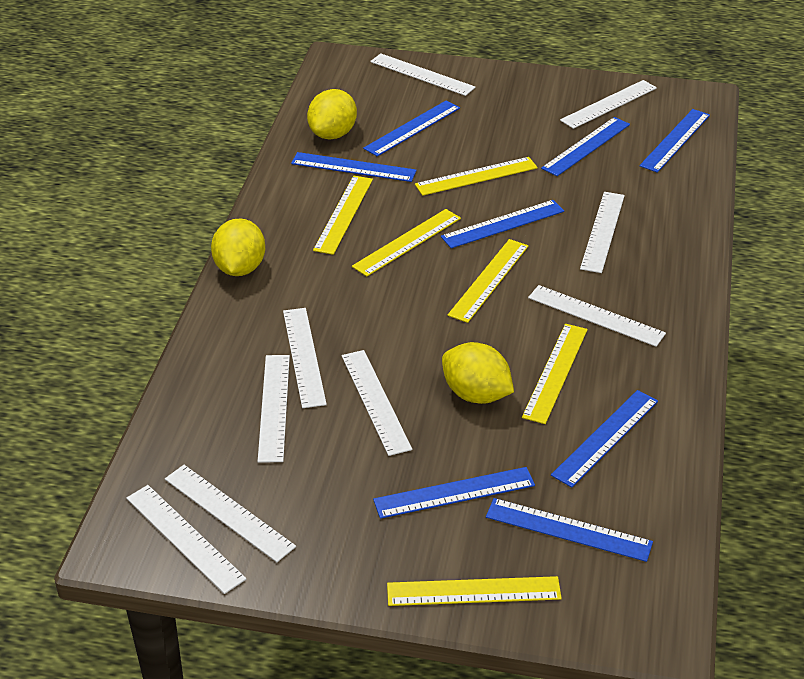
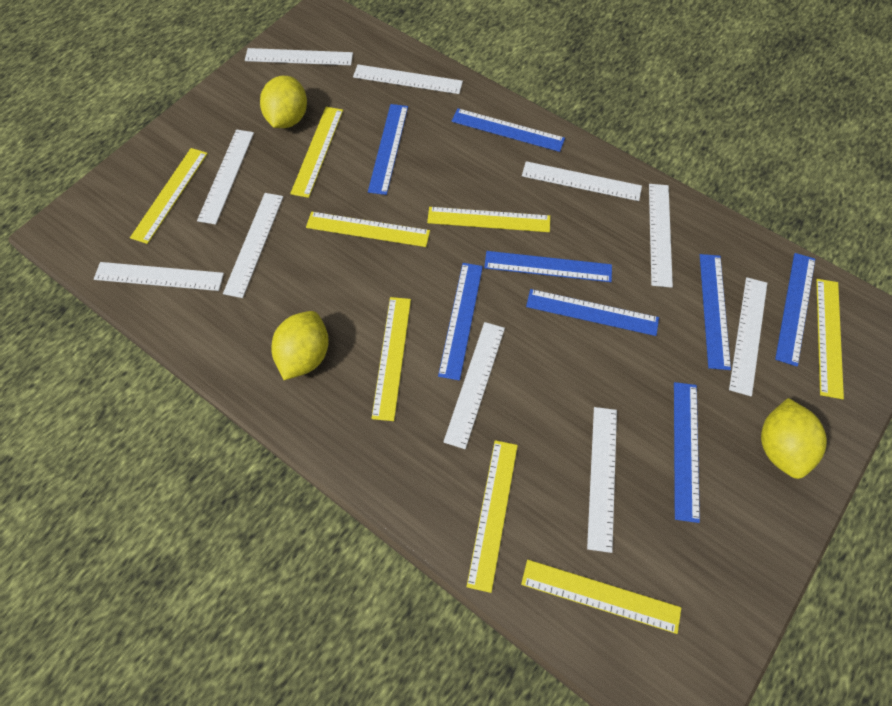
white ruler: [126,485,246,594] [165,465,296,562] [258,355,290,463] [283,308,327,408] [342,350,412,456] [370,53,476,96] [528,285,666,347] [560,80,657,129] [580,192,625,273] = 9 -> [94,262,224,291] [197,129,254,225] [223,193,283,298] [245,48,353,66] [353,64,463,94] [443,322,505,449] [522,161,642,201] [587,407,617,553] [649,184,673,288] [729,277,767,396] = 10
yellow ruler: [313,175,373,255] [352,209,461,276] [387,576,562,606] [415,157,538,196] [448,239,529,323] [522,324,588,424] = 6 -> [130,148,208,244] [290,107,343,198] [306,211,430,247] [371,297,411,421] [427,207,550,232] [466,440,518,593] [521,560,681,634] [816,279,844,399] = 8

